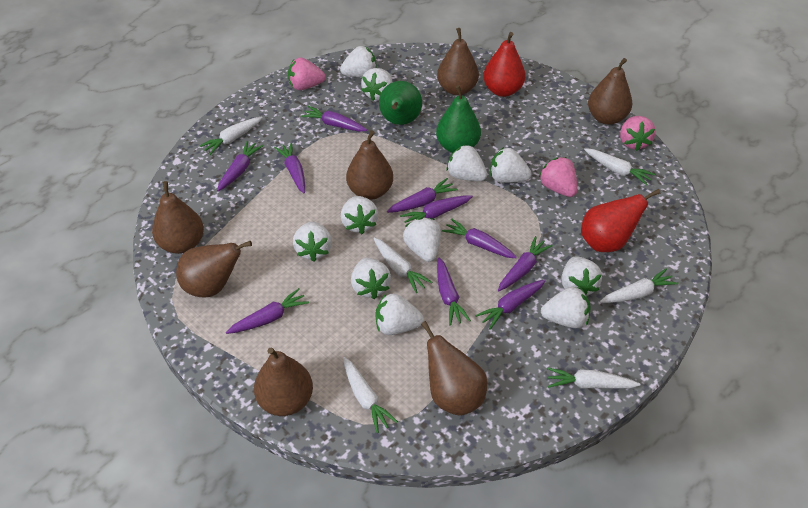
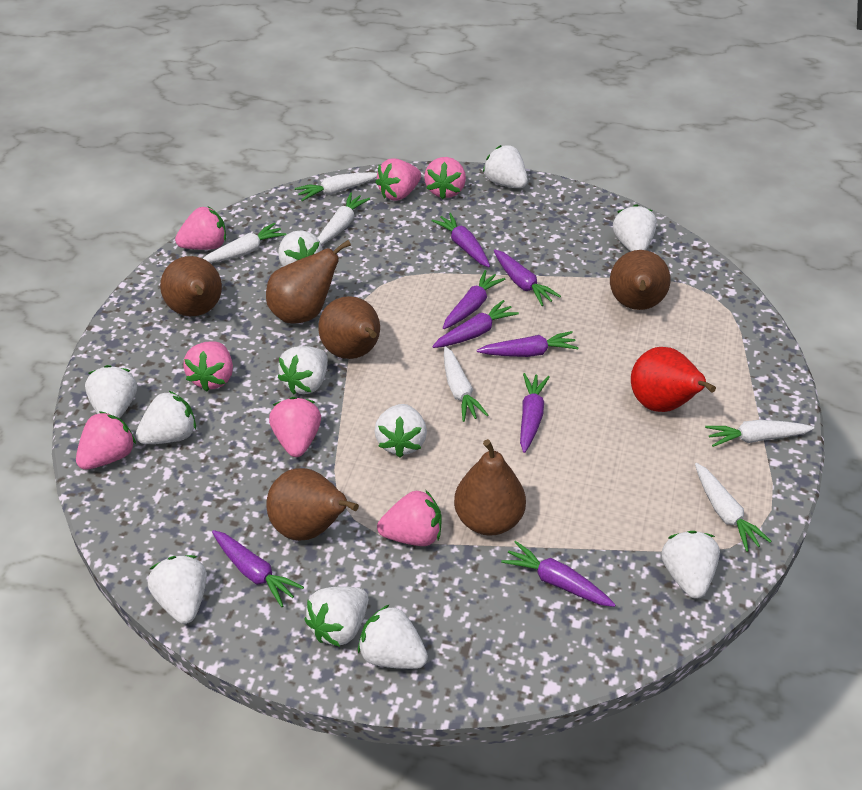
brown pear: [152,181,204,254] [176,241,252,298] [254,348,313,416] [346,130,393,200] [421,321,487,416] [437,28,479,95] [588,58,632,125] = 7 -> [160,256,222,316] [266,240,351,324] [266,468,359,541] [318,296,380,359] [454,439,526,536] [610,250,671,310] = 6
green pear: [379,81,422,125] [436,85,481,153] = 2 -> none = 0
pink strawberry: [288,57,326,90] [539,157,577,197] [620,116,656,151] = 3 -> [76,411,136,470] [175,207,226,250] [183,341,233,392] [269,397,321,457] [375,159,421,201] [377,490,442,546] [424,157,466,199] = 7
purple carrot: [217,141,263,191] [226,288,309,334] [274,142,305,194] [301,106,367,132] [387,178,458,213] [400,195,473,223] [437,258,471,326] [442,218,517,258] [475,279,546,330] [498,236,553,291] = 10 -> [212,530,304,607] [432,213,490,267] [432,300,519,348] [443,270,505,329] [477,331,578,357] [494,249,561,306] [501,541,616,607] [520,373,550,453] = 8
red pear: [483,32,525,97] [581,189,660,252] = 2 -> [631,347,716,412] = 1

